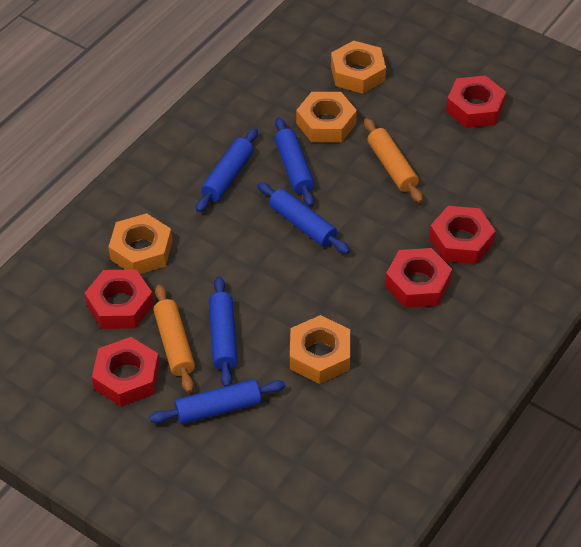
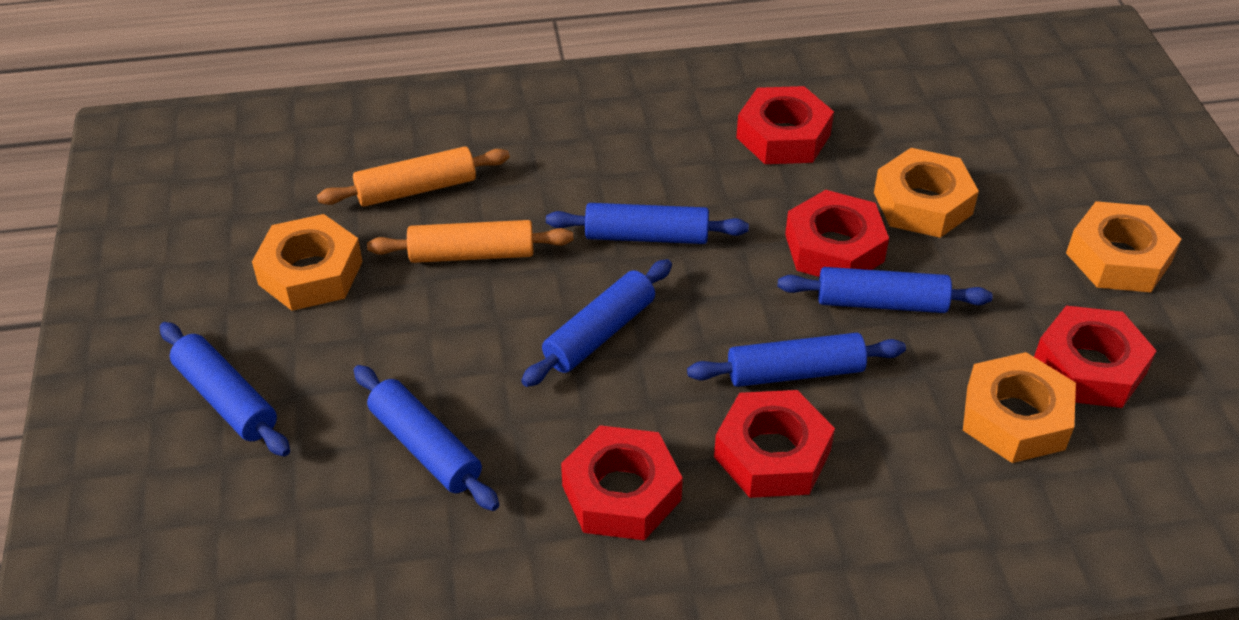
blue rolling pin: [149,379,286,424] [196,128,258,212] [209,276,238,387] [257,182,350,254] [275,118,314,207] = 5 -> [160,322,290,456] [354,365,499,511] [521,259,672,387] [546,203,749,244] [687,333,906,387] [778,267,993,313] = 6

